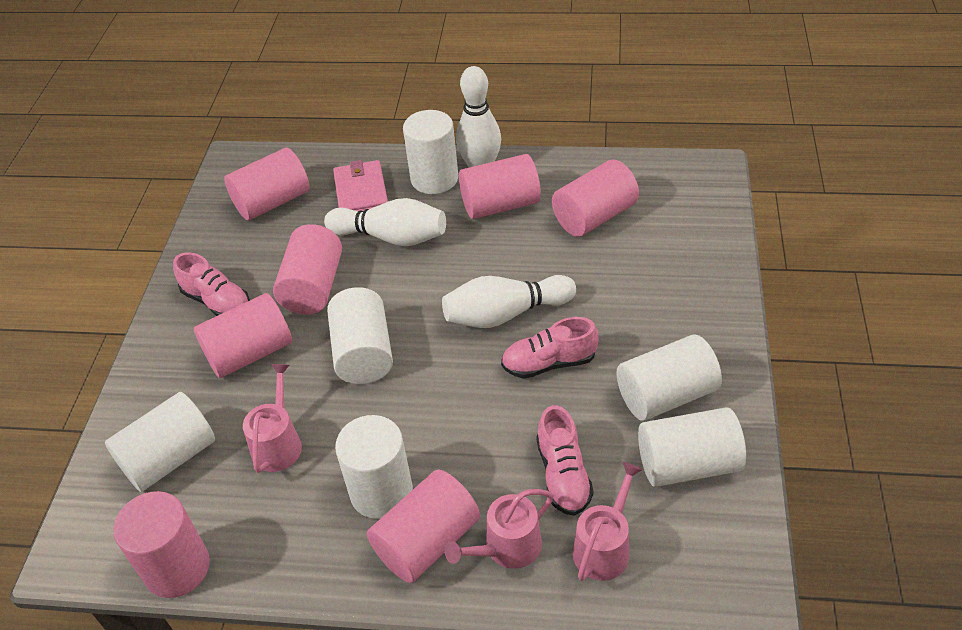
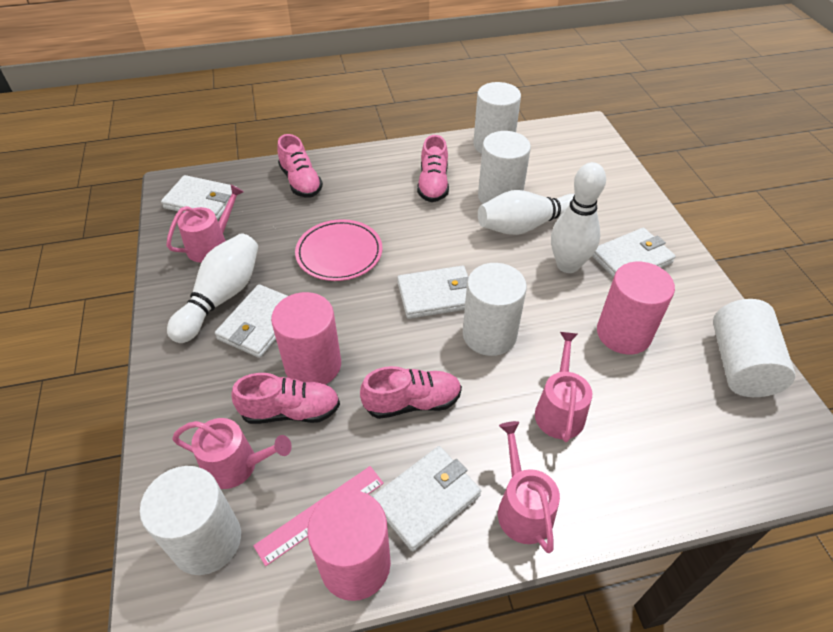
pink cylinder: [113,491,210,598] [194,293,292,378] [224,147,310,220] [273,224,342,315] [367,470,480,583] [459,154,541,219] [552,159,639,237] = 7 -> [271,292,341,384] [307,490,391,601] [597,262,675,355] = 3
pink plate: none = 0 -> [295,219,382,281] = 1
pink ruler: none = 0 -> [253,466,384,566] = 1
pink shoe: [173,253,250,316] [501,317,599,379] [537,406,594,516] = 3 -> [231,373,340,424] [277,134,323,198] [360,366,462,419] [417,135,449,202] = 4
pink wallet: [333,160,388,211] = 1 -> none = 0
pink watering can: [243,364,302,473] [445,489,553,569] [573,462,643,581] = 3 -> [166,185,244,263] [172,418,292,489] [498,421,560,553] [535,332,592,442] = 4
white cylinder: [105,392,215,492] [327,287,393,384] [335,415,413,519] [403,110,458,194] [617,335,722,421] [638,407,746,487] = 6 -> [140,466,241,575] [463,263,527,356] [473,82,521,154] [478,131,531,204] [713,299,795,397] = 5
white wallet: none = 0 -> [161,175,237,220] [215,284,288,358] [372,446,481,552] [397,266,468,319] [592,228,676,278] = 5

